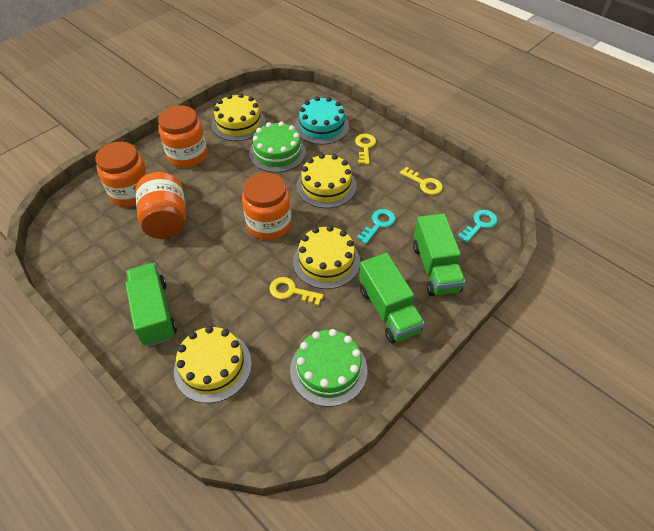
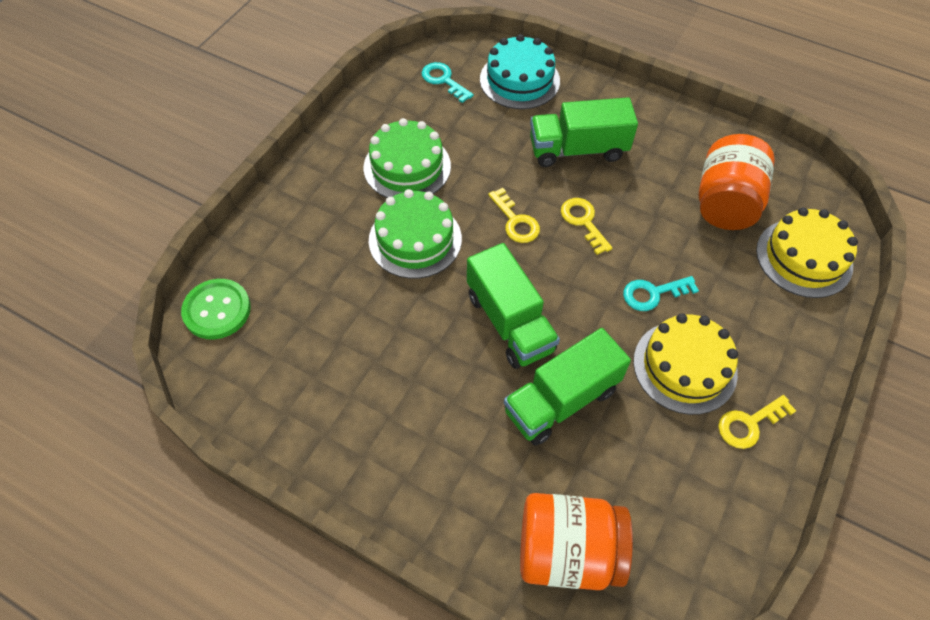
green button: none = 0 -> [181,279,251,339] = 1
orange jar: [95,142,149,207] [136,172,186,239] [158,105,207,168] [242,173,292,240] = 4 -> [520,493,633,590] [699,134,775,230] = 2
yellow cake: [174,326,252,403] [211,93,266,141] [293,225,360,289] [296,153,356,208] = 4 -> [633,313,738,415] [756,207,858,298] = 2

